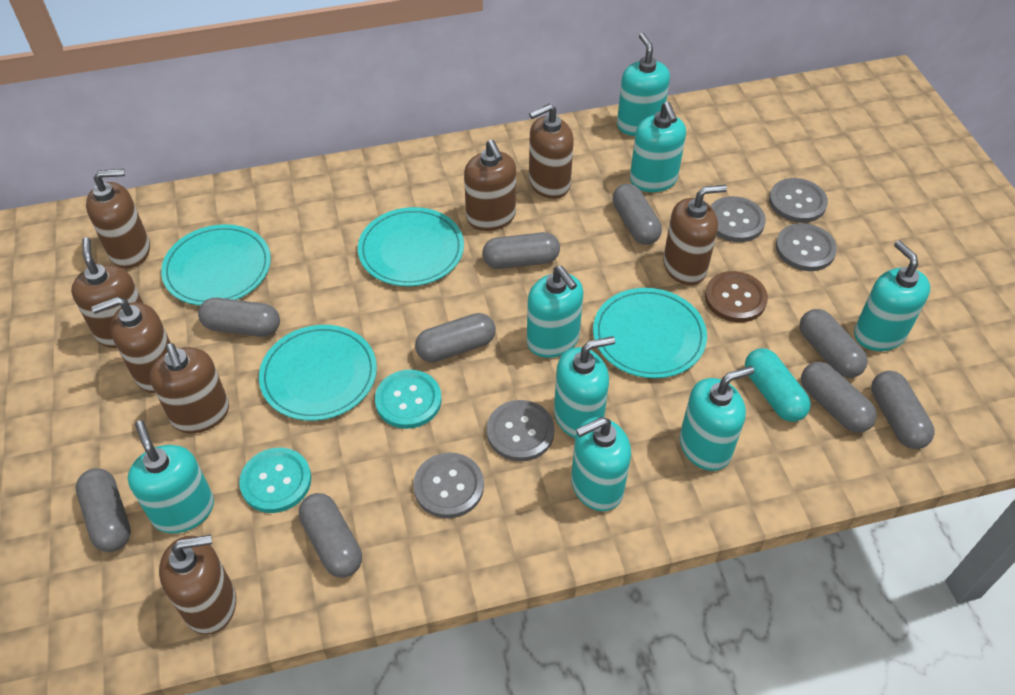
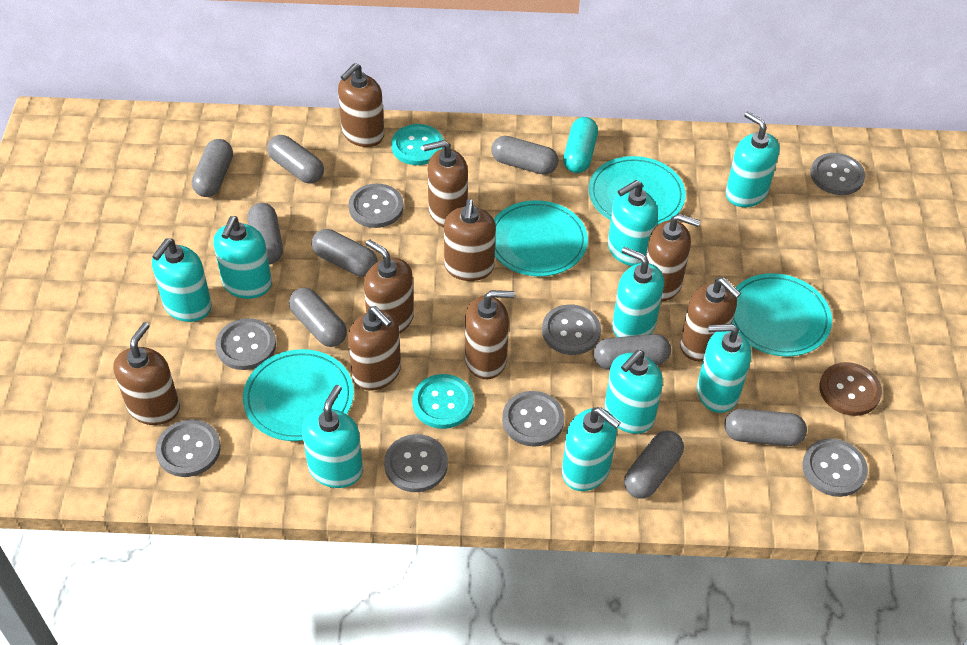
brown soap dispenser: [71,237,144,348] [86,169,150,269] [91,297,171,393] [150,343,229,433] [159,535,236,635] [464,139,516,231] [529,104,574,199] [663,185,727,285] = 8 -> [113,322,180,425] [338,63,384,147] [348,306,401,391] [364,239,414,334] [423,140,468,227] [444,199,496,281] [465,290,515,379] [646,214,700,301] [680,277,741,361] = 9
grey button: [413,452,484,518] [487,400,554,462] [710,196,766,242] [769,178,828,223] [776,223,837,271] = 5 -> [156,420,221,477] [215,318,276,370] [349,183,404,228] [384,434,448,492] [502,391,564,447] [542,304,601,355] [802,439,868,497] [811,153,865,195] = 8
turquoise soap dispenser: [128,420,214,534] [527,266,583,358] [554,336,615,438] [571,417,631,511] [617,33,670,136] [630,101,686,192] [680,366,754,471] [854,240,930,351] = 8 -> [152,238,212,322] [213,216,272,299] [302,385,363,488] [562,407,621,491] [604,350,663,434] [608,180,658,266] [612,247,664,337] [697,324,751,413] [726,111,780,207] = 9

